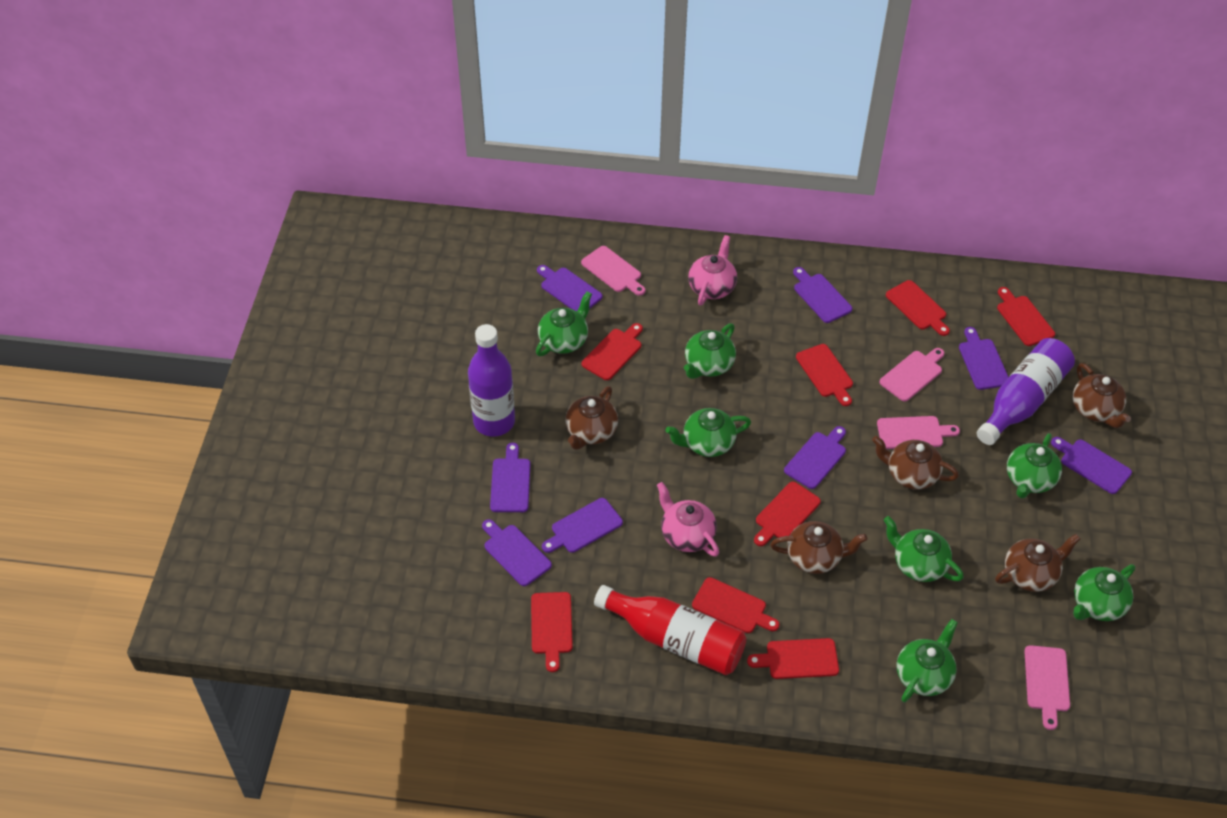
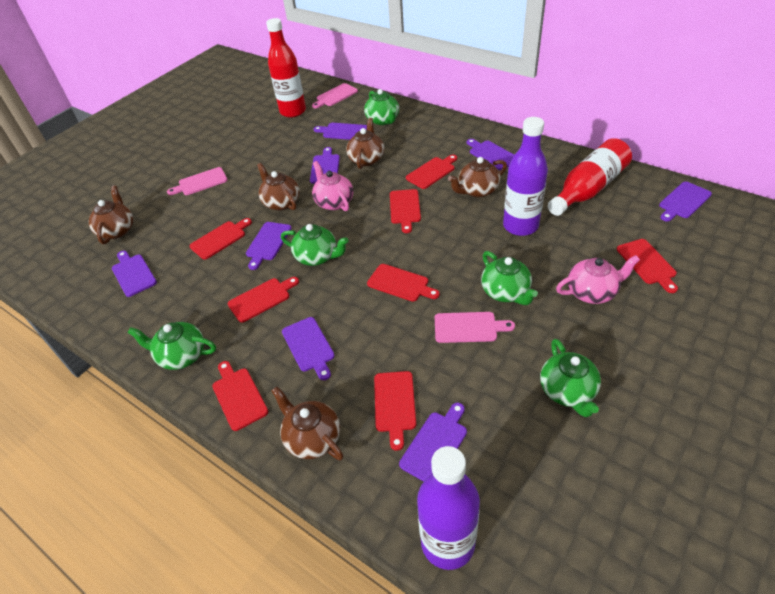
green teapot: [536,291,592,356] [665,408,751,457] [684,323,736,379] [884,516,964,582] [897,619,958,703] [1007,433,1062,498] [1073,564,1135,621] = 7 -> [127,322,216,370] [281,224,349,266] [364,89,399,125] [481,251,538,305] [540,339,601,417] = 5
pink cutting board: [581,246,646,296] [877,416,960,449] [879,348,944,402] [1024,645,1070,730] = 4 -> [167,167,228,195] [312,83,358,108] [435,312,515,343] = 3
red bottle: [594,585,746,675] = 1 -> [266,18,306,118] [548,138,632,216] = 2

